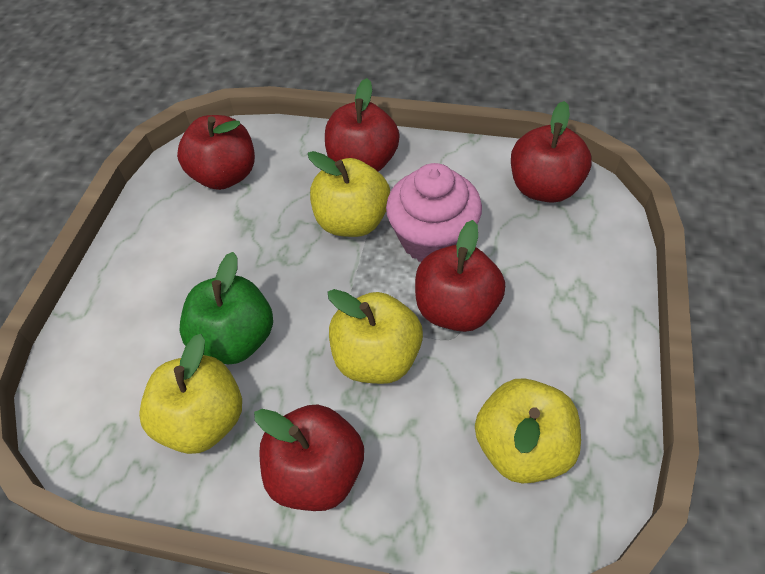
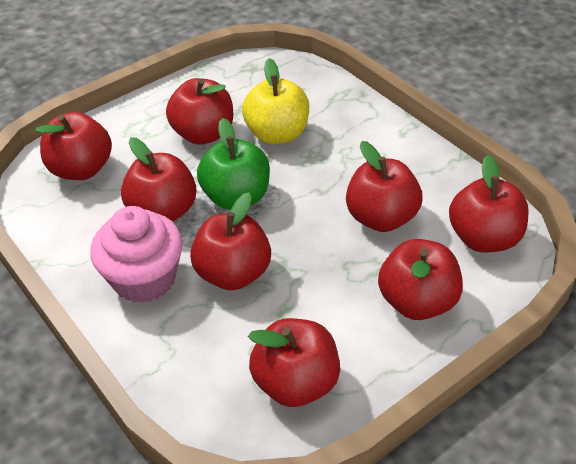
red apple: [177,115,255,190] [254,404,364,511] [325,78,400,172] [415,220,505,332] [511,101,592,203] = 5 -> [36,112,112,180] [121,137,197,222] [166,78,233,145] [190,192,271,290] [248,318,340,407] [346,141,422,232] [378,239,463,320] [449,155,529,252] = 8
yellow apple: [139,334,242,454] [308,151,390,237] [328,289,423,384] [475,378,581,484] = 4 -> [242,58,309,144] = 1

